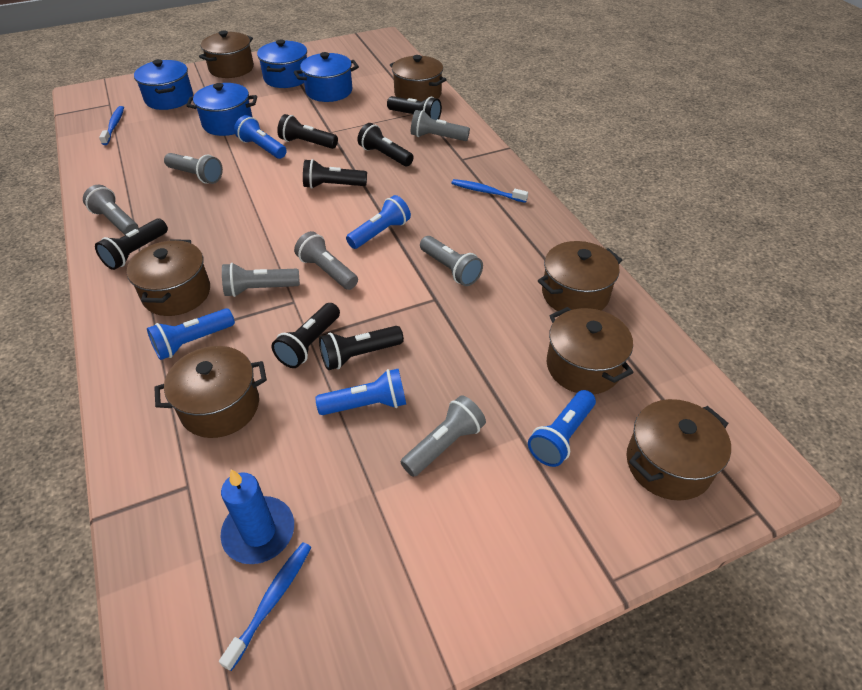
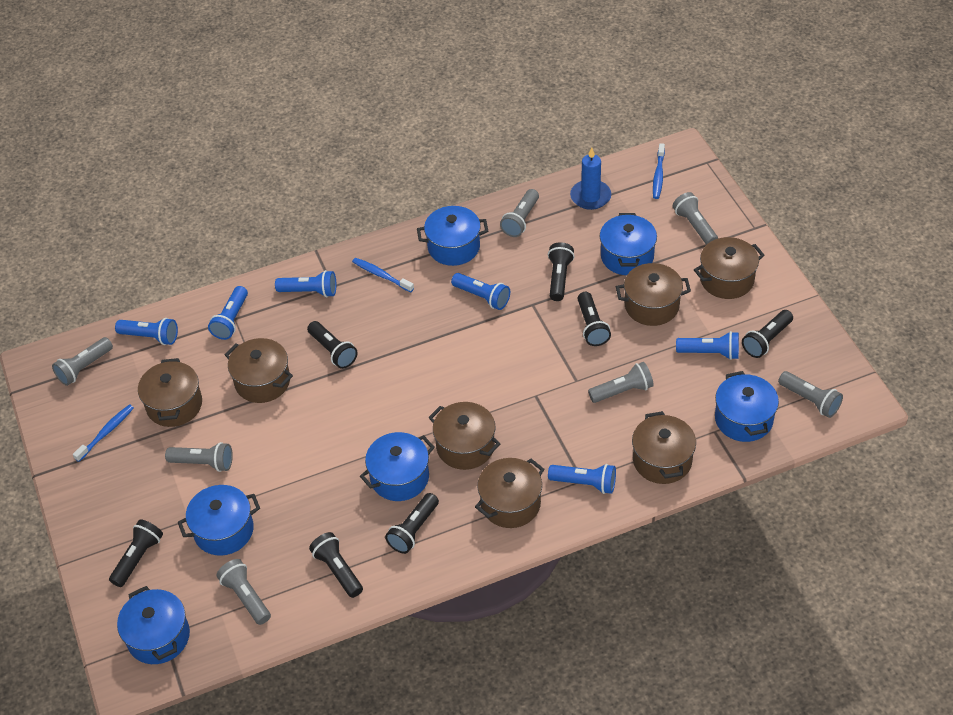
blue flashlight: [147,308,235,360] [234,115,287,159] [315,369,406,415] [346,195,411,249] [528,390,596,467] = 5 -> [115,318,178,345] [208,286,248,340] [275,270,337,297] [451,273,510,310] [548,464,616,494] [676,331,739,360] = 6
blue pot: [134,59,193,110] [186,83,257,136] [257,40,307,88] [294,52,359,102] = 4 -> [117,586,190,664] [178,485,260,556] [360,432,435,501] [417,206,488,266] [600,213,657,275] [715,371,779,442] = 6

